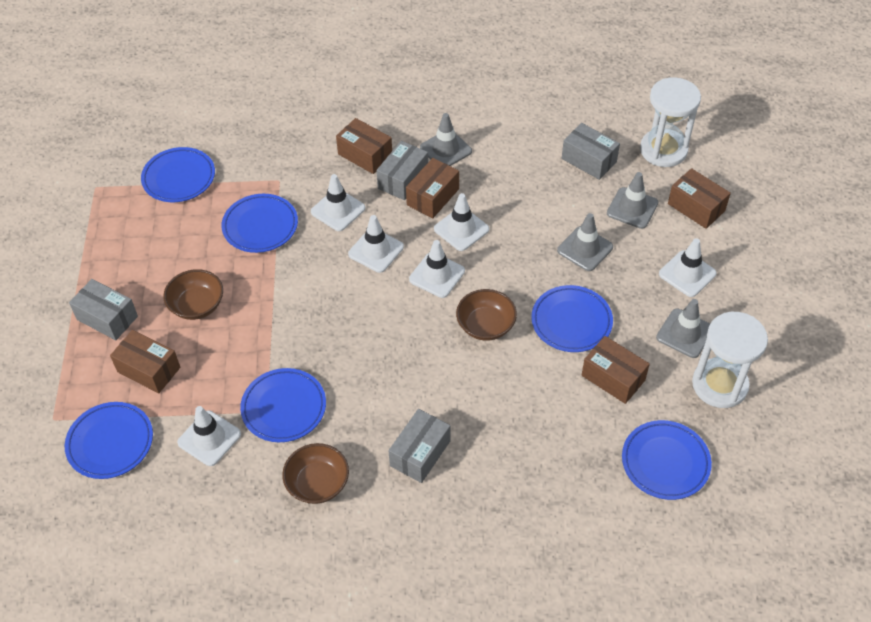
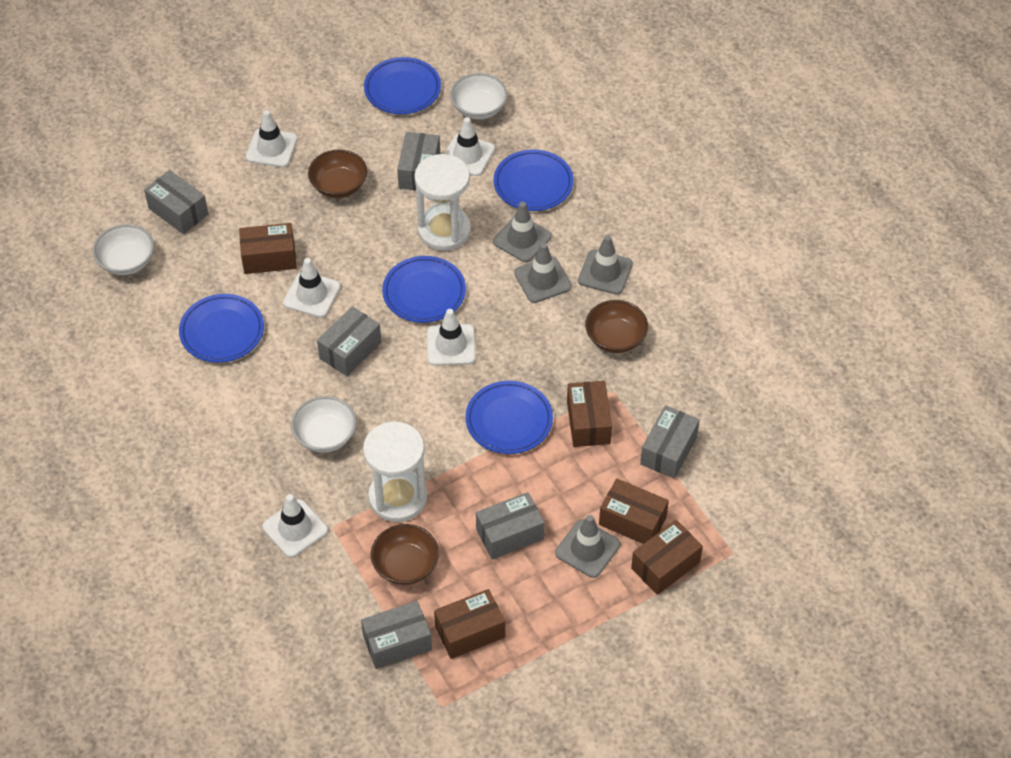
blue plate: [65,402,153,479] [141,147,215,202] [222,194,298,253] [240,368,326,442] [531,285,613,352] [622,420,712,500] = 6 -> [179,294,264,363] [364,57,441,114] [382,256,466,323] [465,381,553,454] [493,149,574,211] = 5
grey box: [69,279,138,340] [376,141,428,200] [388,409,450,483] [562,123,620,180] = 4 -> [144,170,208,234] [317,306,381,376] [361,601,432,669] [397,132,440,191] [476,492,545,559] [640,405,700,479] = 6
white bowl: none = 0 -> [93,224,154,275] [291,396,356,453] [450,73,508,119] = 3
white traffic cone: [177,406,241,466] [311,174,365,231] [348,215,404,273] [409,240,465,298] [434,193,489,251] [659,238,717,297] = 6 -> [246,110,298,167] [262,494,328,558] [283,258,341,318] [427,309,476,366] [444,117,495,176] = 5

